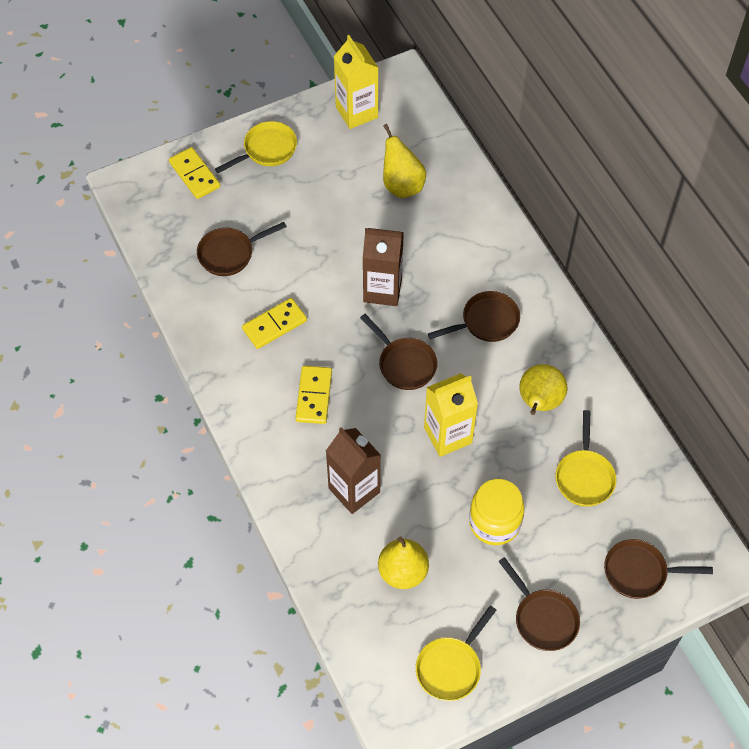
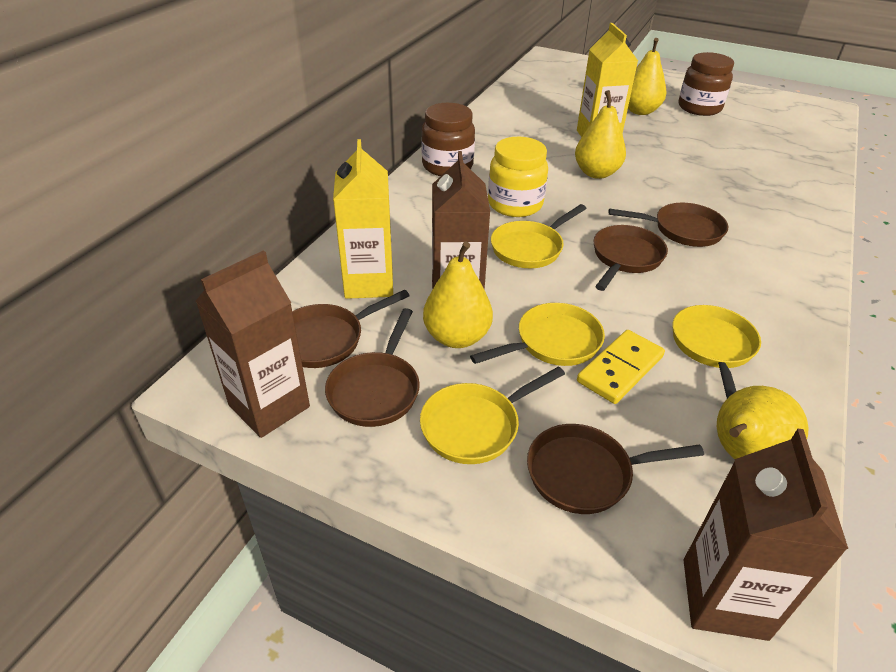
brown carton: [326,427,381,514] [363,228,404,306] = 2 -> [195,250,310,438] [432,151,490,290] [684,428,848,641] = 3
brown jar: none = 0 -> [421,103,475,176] [679,52,734,116] = 2
yellow domino: [169,147,220,199] [242,298,307,349] [295,366,332,424] = 3 -> [577,330,665,404] = 1
yellow pan: [215,121,297,173] [416,605,496,701] [555,410,617,507] = 3 -> [420,366,565,464] [470,303,605,366] [491,204,587,268] [673,305,761,398] = 4
yellow pear: [378,536,429,589] [383,124,426,198] [519,364,568,415] = 3 -> [423,241,493,348] [575,90,626,179] [628,38,666,115] [717,386,809,459] = 4

